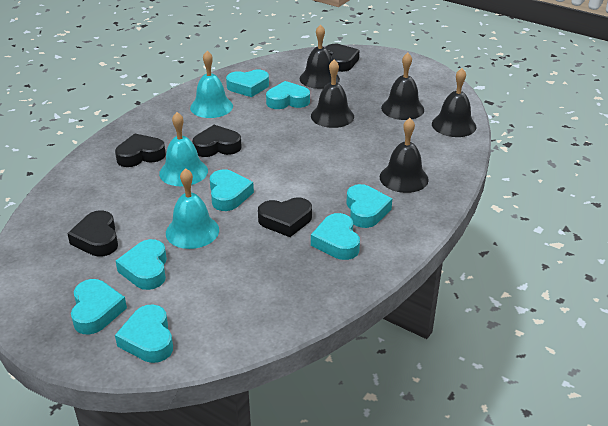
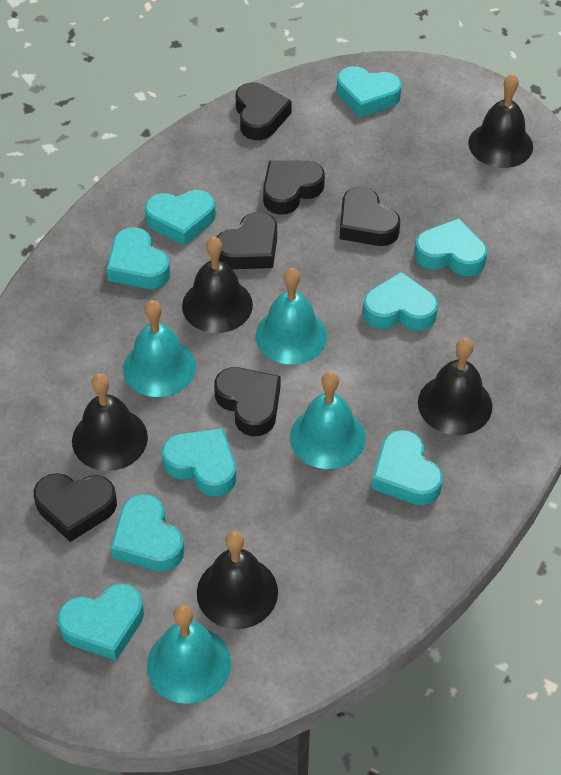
black heart: [67,210,118,257] [115,134,166,167] [192,125,241,157] [258,197,312,237] [325,44,359,72] = 5 -> [34,473,117,542] [214,367,280,436] [217,212,277,269] [236,82,292,140] [263,160,325,215] [340,187,400,246] = 6
turquoise bell: [159,112,208,186] [166,168,219,249] [190,51,233,118] = 3 -> [123,300,196,397] [147,605,231,704] [255,268,327,364] [290,372,366,469] = 4
turquoise heart: [71,279,127,334] [115,304,173,363] [116,239,167,290] [210,169,254,211] [226,70,269,97] [266,81,310,109] [311,213,360,260] [346,184,392,228] = 8 -> [57,583,144,660] [107,227,170,289] [111,494,184,571] [145,190,216,245] [162,428,236,496] [337,66,402,117] [363,272,438,331] [372,430,443,505] [414,218,487,276] = 9

